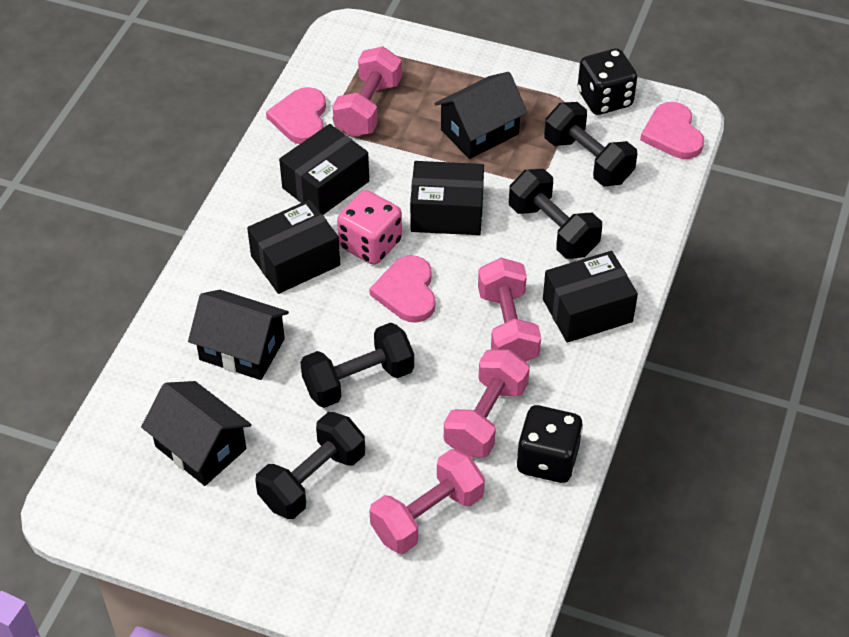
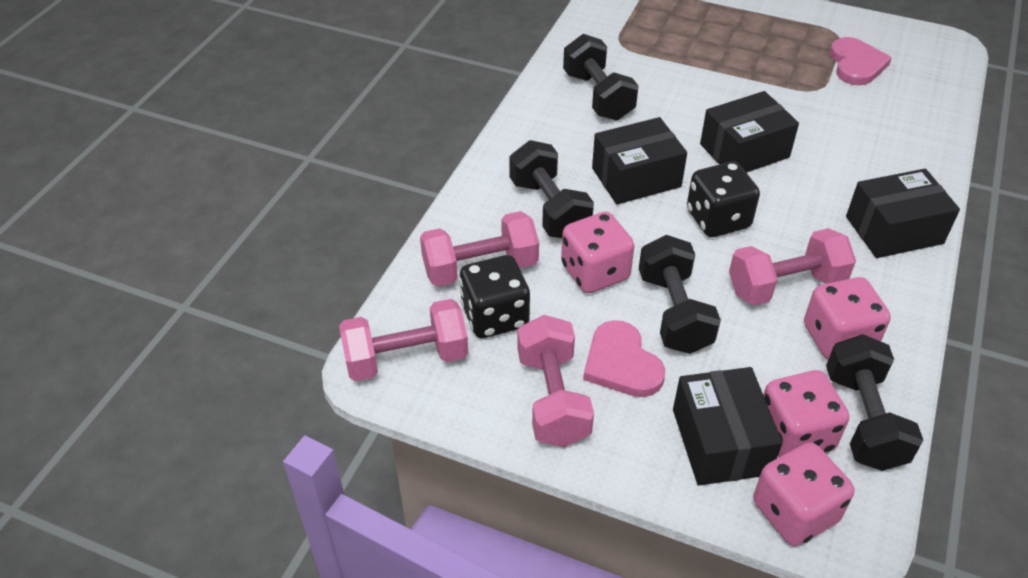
black house: [141,381,252,486] [188,290,289,380] [434,72,528,159] = 3 -> none = 0
pink dice: [337,190,402,265] = 1 -> [561,212,635,293] [753,442,855,546] [763,370,849,457] [804,277,891,360] = 4
pink heart: [266,87,326,144] [369,255,436,323] [640,102,704,159] = 3 -> [583,320,665,397] [830,37,892,85] = 2

